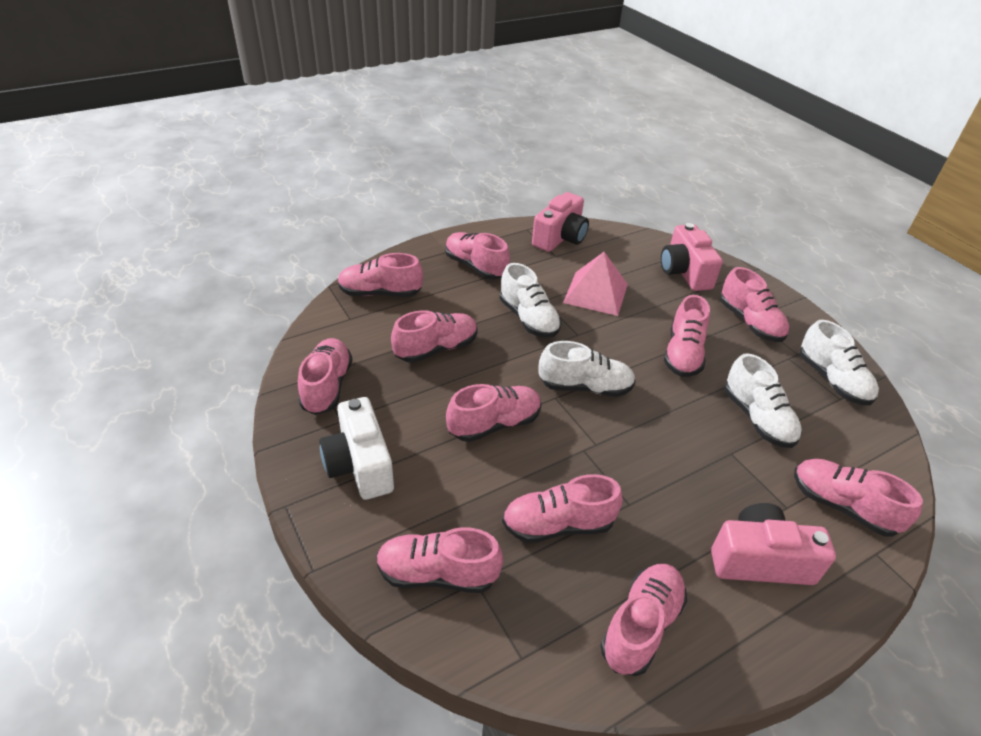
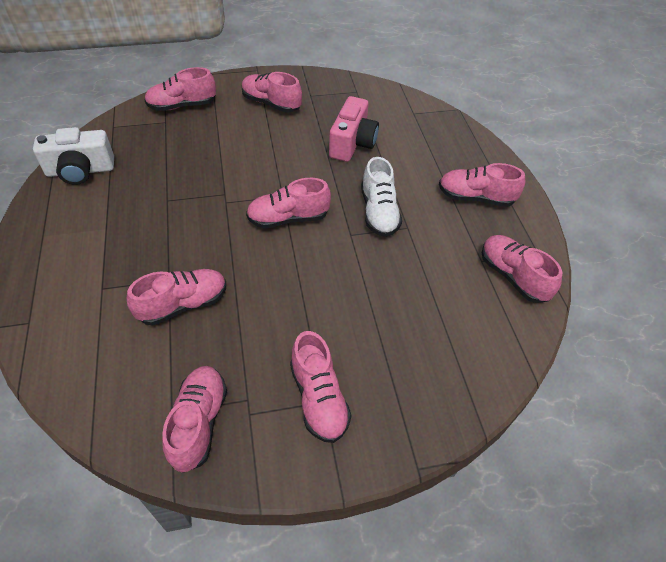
pink camera: [532,192,589,252] [661,223,723,291] [711,503,836,585] = 3 -> [329,96,379,162] = 1
pink pyramid: [563,252,628,316] = 1 -> none = 0
pink shoe: [298,338,352,415] [338,253,423,297] [376,527,503,593] [391,310,478,363] [445,232,510,279] [446,384,542,442] [502,474,622,543] [601,564,687,676] [664,295,710,377] [720,267,789,342] [794,459,923,537] = 11 -> [127,269,226,326] [144,67,216,111] [162,366,227,473] [242,72,302,112] [246,178,331,229] [290,331,352,443] [439,163,525,207] [482,235,562,303] = 8
white shoe: [500,263,561,338] [538,341,636,397] [725,353,802,448] [799,320,879,405] = 4 -> [361,157,402,237] = 1

